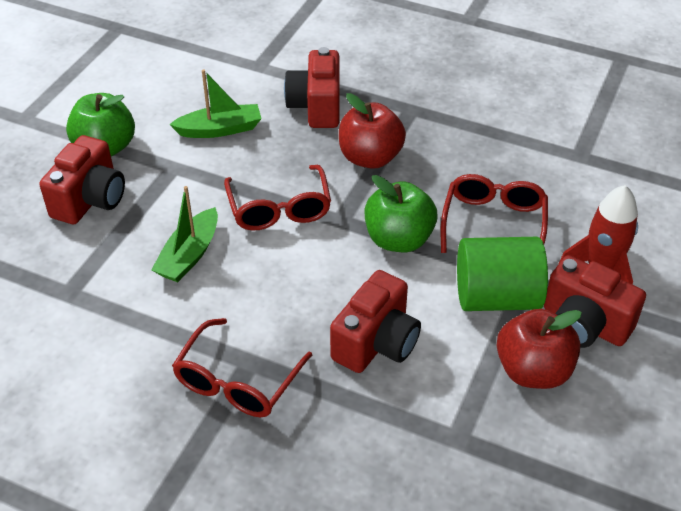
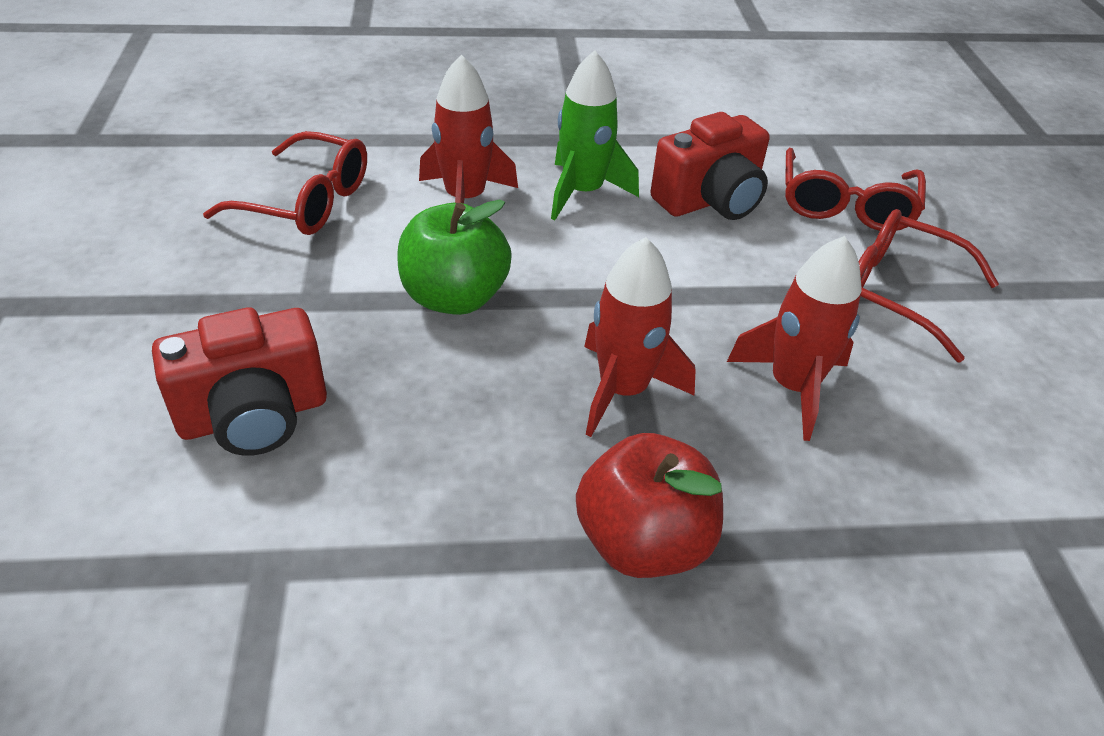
green apple: [66,93,135,157] [365,175,438,252] = 2 -> [398,199,512,315] = 1
green boat: [151,186,218,282] [169,70,262,138] = 2 -> none = 0
green cylinder: [457,237,548,311] = 1 -> none = 0
green rocket: none = 0 -> [551,50,639,220] = 1
red apple: [339,93,406,169] [497,309,582,389] = 2 -> [576,433,723,578] = 1
red camera: [39,135,125,224] [284,47,339,128] [330,270,421,373] [544,255,646,348] = 4 -> [152,307,327,456] [651,112,769,220] = 2
red rocket: [559,185,638,285] = 1 -> [419,54,518,204] [584,237,696,437] [727,236,862,441] = 3

